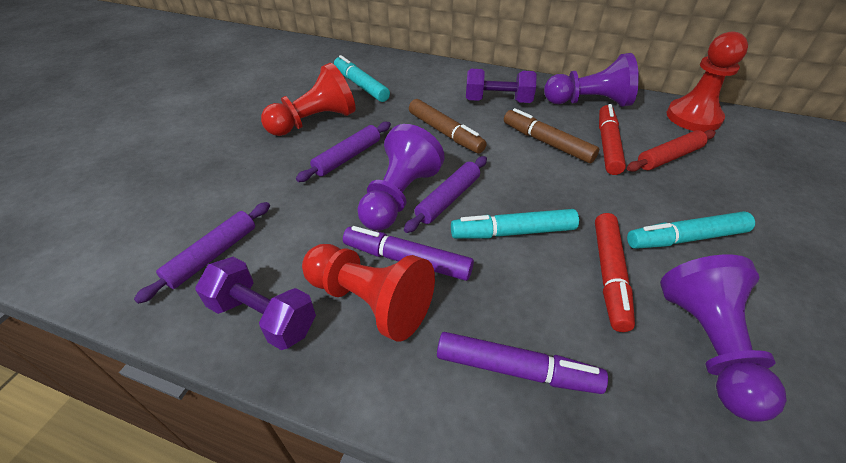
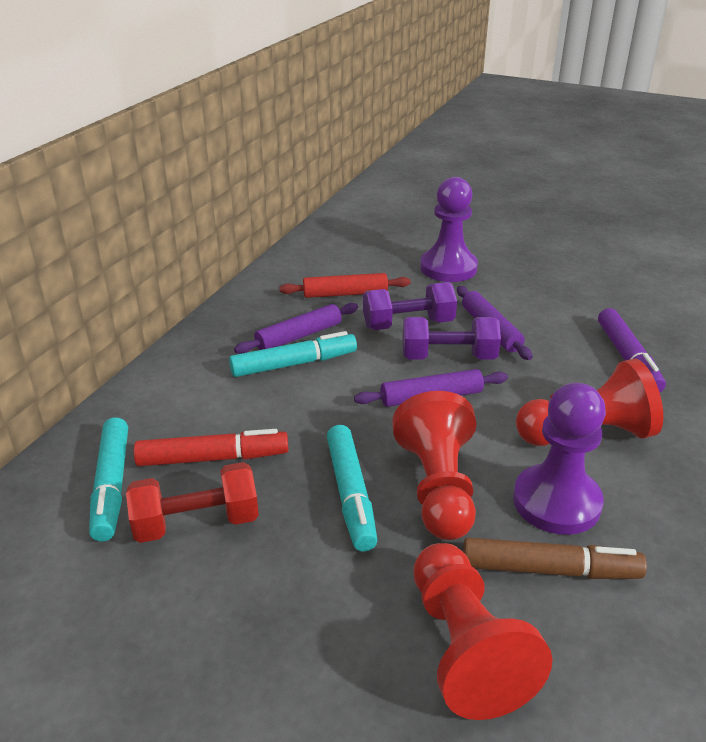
brown marker: [409,99,487,154] [504,108,599,163] = 2 -> [463,538,647,579] = 1
purple marker: [343,226,474,281] [437,332,608,394] = 2 -> [598,308,666,392] = 1
purple pawn: [357,124,444,231] [544,53,639,107] [660,254,787,422] = 3 -> [420,177,478,282] [513,383,606,535] = 2
red dumbbell: none = 0 -> [126,462,259,543] = 1
red marker: [595,213,635,332] [599,104,626,175] = 2 -> [134,429,288,466] = 1

